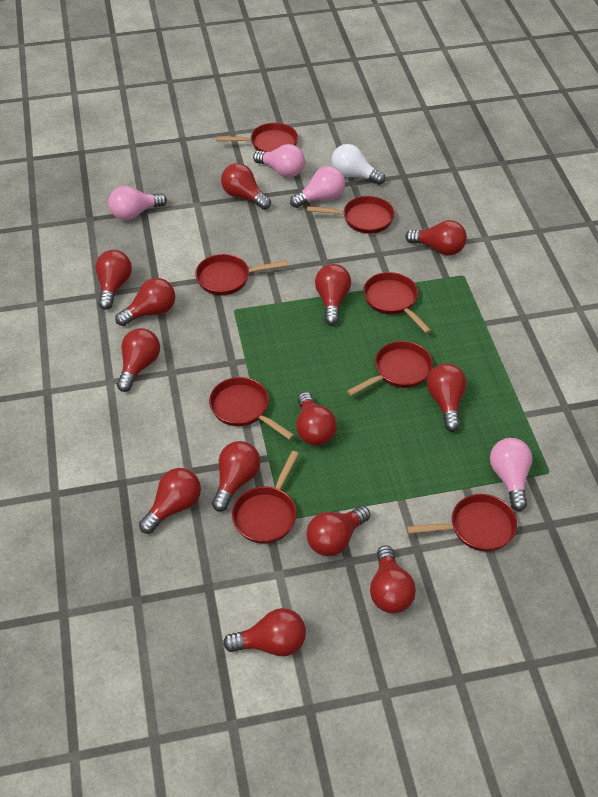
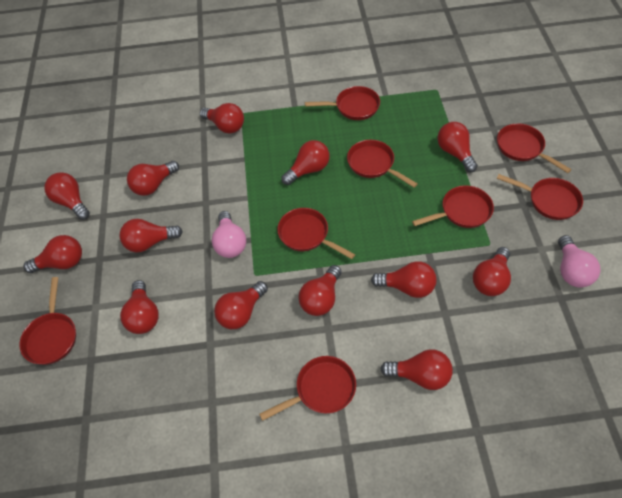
pink light bulb: [108,186,167,220] [253,144,305,178] [290,166,345,208] [490,438,532,511] = 4 -> [212,211,246,258] [558,235,600,288] = 2
white light bulb: [331,144,385,185] = 1 -> none = 0

